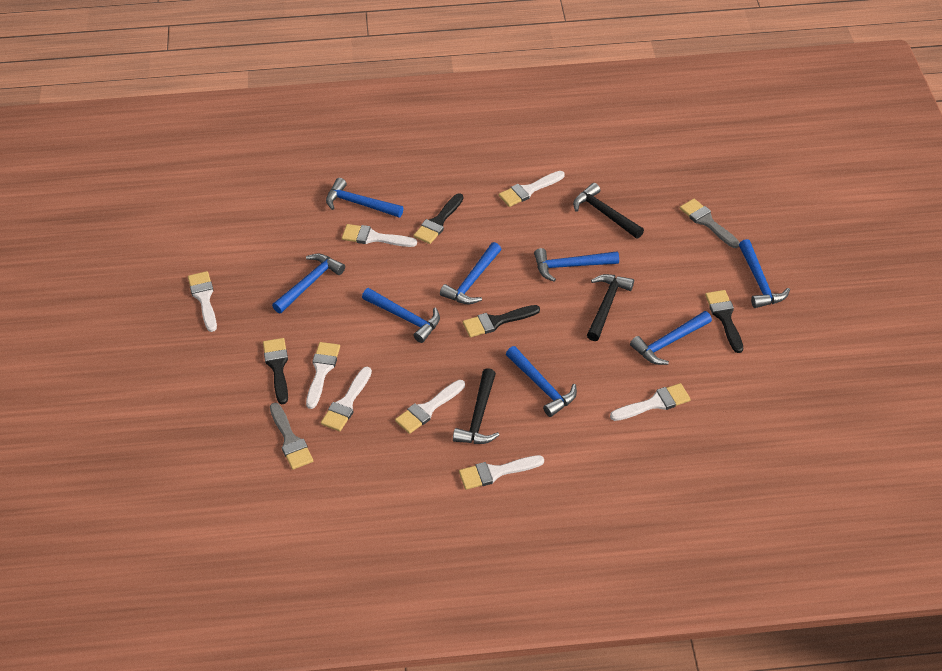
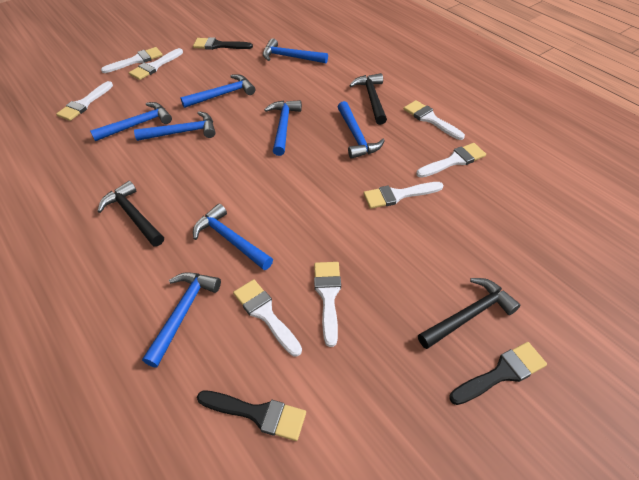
black brush: [263,338,288,404] [414,193,464,244] [463,305,540,337] [705,290,743,353] = 4 -> [193,37,253,50] [197,391,306,441] [449,342,547,405] = 3
grey brush: [270,403,313,470] [680,199,740,248] = 2 -> none = 0

